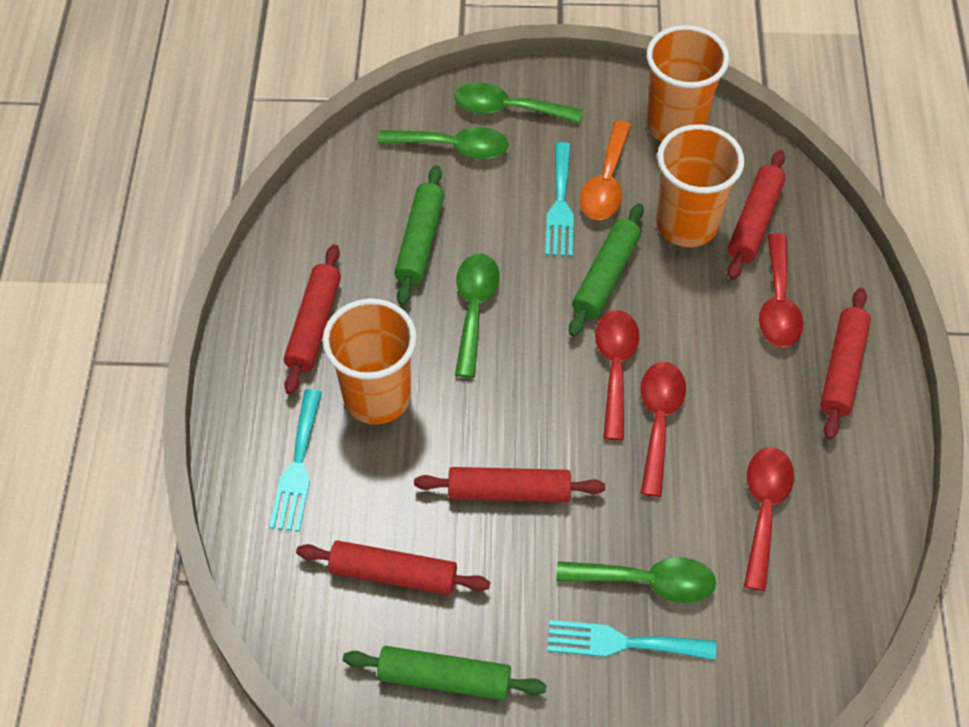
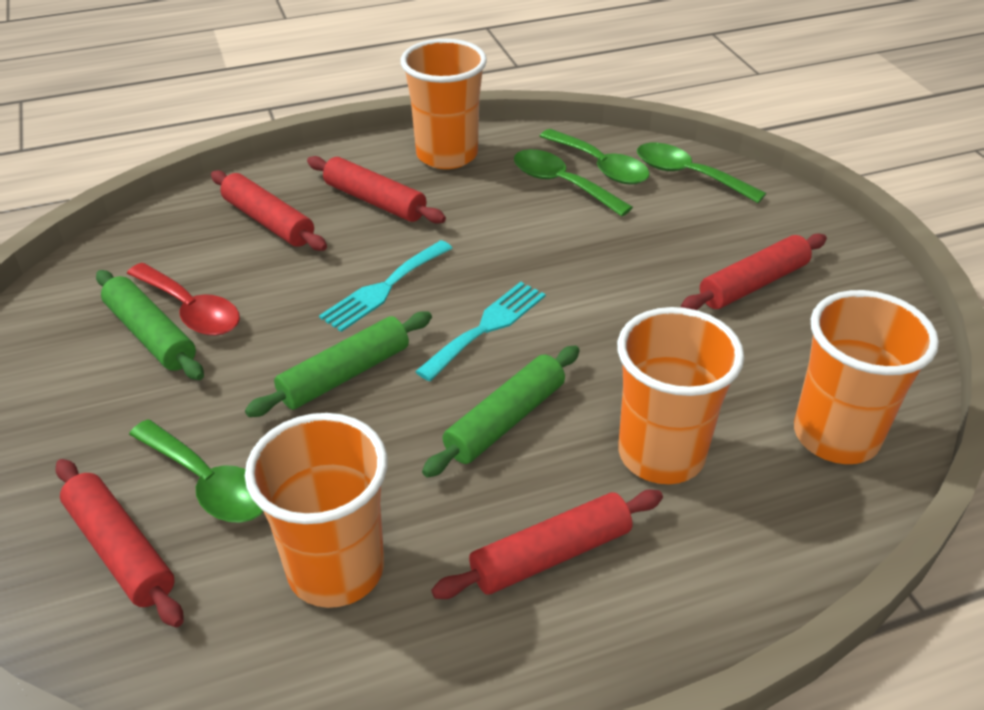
orange cup: [322,298,417,425] [646,25,729,142] [656,124,744,247] = 3 -> [245,413,387,608] [401,39,487,169] [617,307,744,484] [794,290,939,464] = 4
orange spoon: [580,121,631,220] = 1 -> none = 0
red spoon: [595,310,640,440] [641,362,686,497] [744,448,794,591] [759,233,803,348] = 4 -> [127,263,240,336] = 1
turquoise fork: [269,389,322,532] [545,142,574,256] [547,620,716,660] = 3 -> [319,240,453,332] [415,282,546,381] = 2

